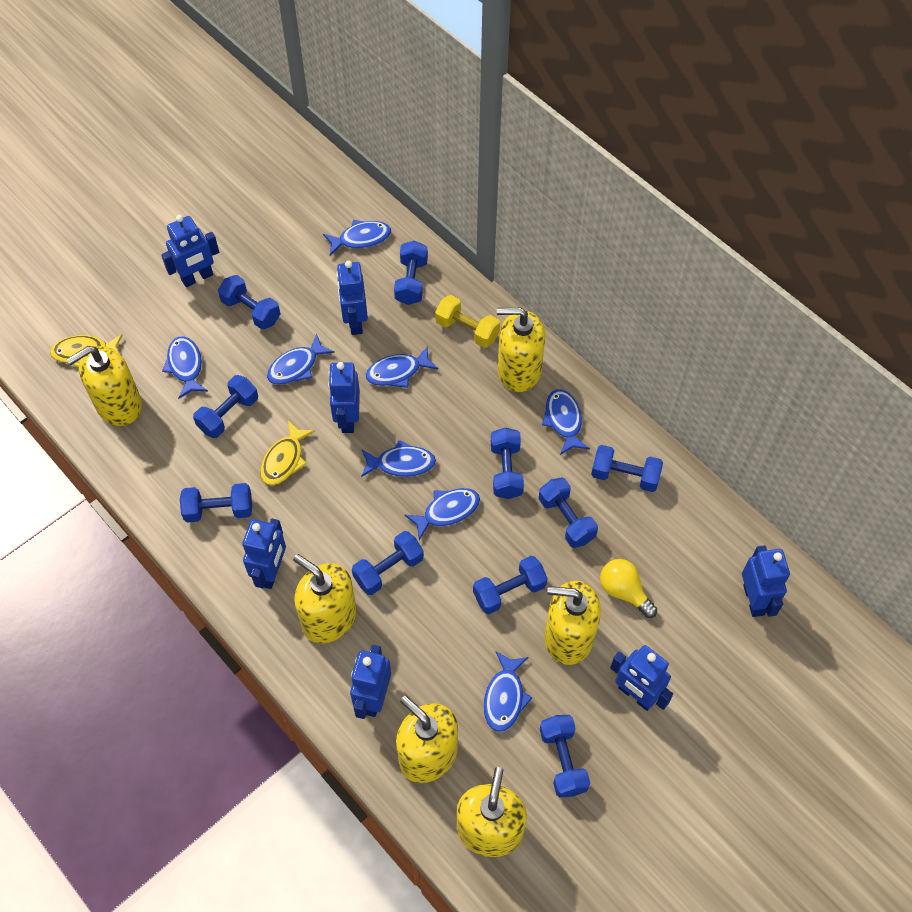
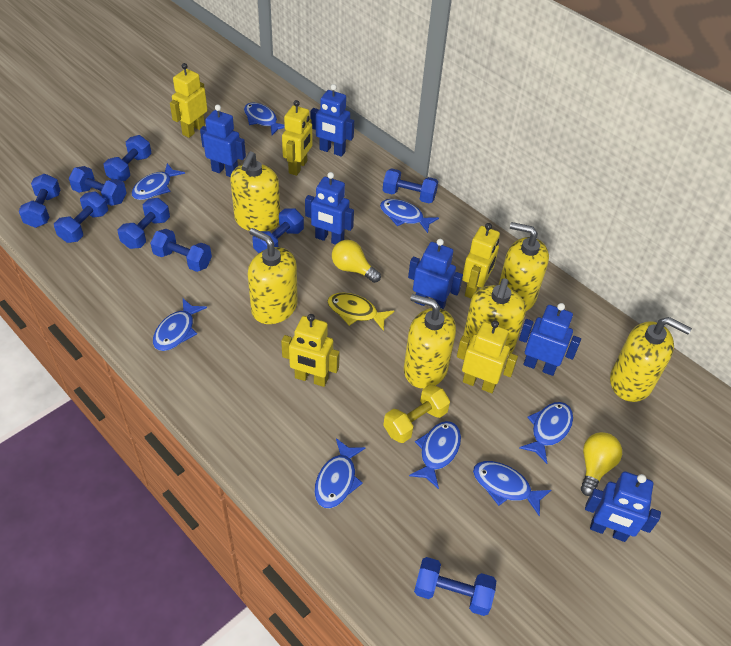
blue dumbbell: [180,483,252,523] [193,375,258,438] [218,275,281,329] [352,531,424,595] [394,240,428,305] [473,556,548,614] [491,427,524,499] [539,477,598,548] [540,715,590,798] [591,445,663,492] = 10 -> [19,174,61,228] [54,192,108,243] [69,166,127,206] [104,135,151,181] [118,198,170,249] [150,229,212,272] [253,208,304,253] [383,168,438,203] [414,557,496,616] = 9
blue robot: [161,215,219,287] [242,519,286,589] [328,362,360,433] [336,261,368,335] [350,645,391,719] [610,645,673,711] [742,545,790,617] = 7 -> [200,105,246,177] [305,172,354,245] [310,84,354,157] [408,239,463,309] [519,303,581,376] [585,471,661,542] = 6
yellow fish: [50,334,122,367] [260,421,315,485] = 2 -> [327,293,394,331] = 1
yellow light bulb: [600,559,657,618] = 1 -> [332,240,381,283] [581,432,622,496] = 2
yellow robot: none = 0 -> [170,63,208,138] [281,314,340,387] [282,100,312,176] [457,320,518,393] [462,223,500,299] = 5

